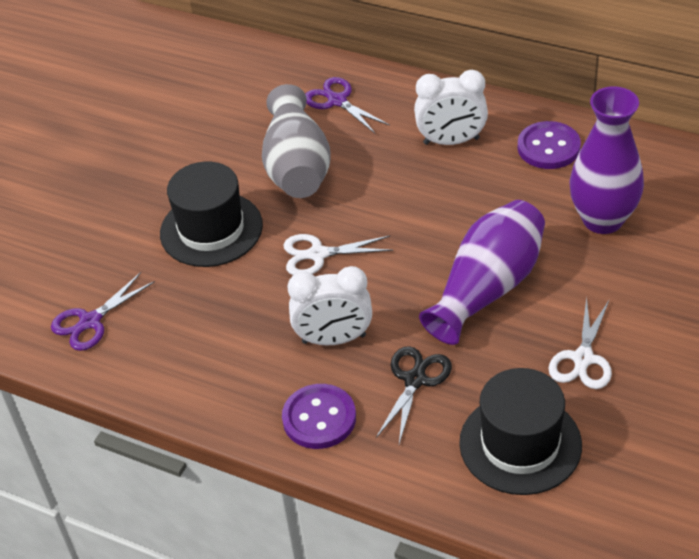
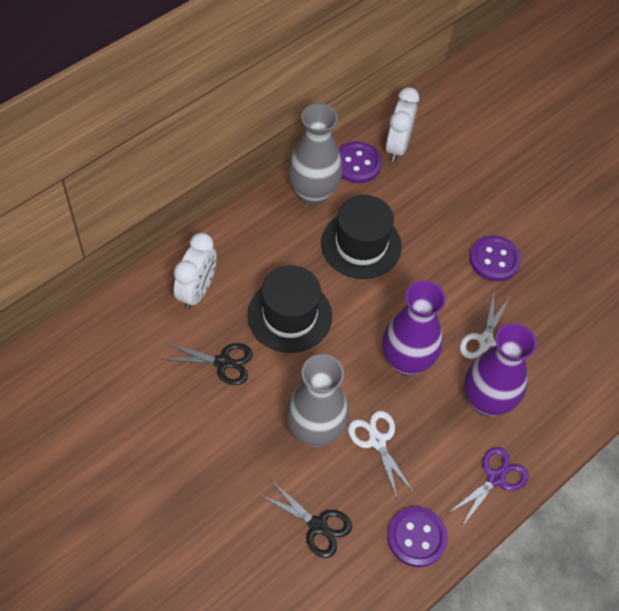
black scissors: [376,346,452,444] = 1 -> [161,343,253,385] [260,479,352,558] = 2
grey vase: [262,84,330,198] = 1 -> [286,354,349,447] [288,103,343,205] = 2
purple button: [282,384,356,449] [518,121,581,169] = 2 -> [338,141,382,183] [388,507,448,567] [469,235,521,282] = 3
purple scissors: [51,272,155,351] [305,77,390,134] = 2 -> [447,447,529,526] = 1

